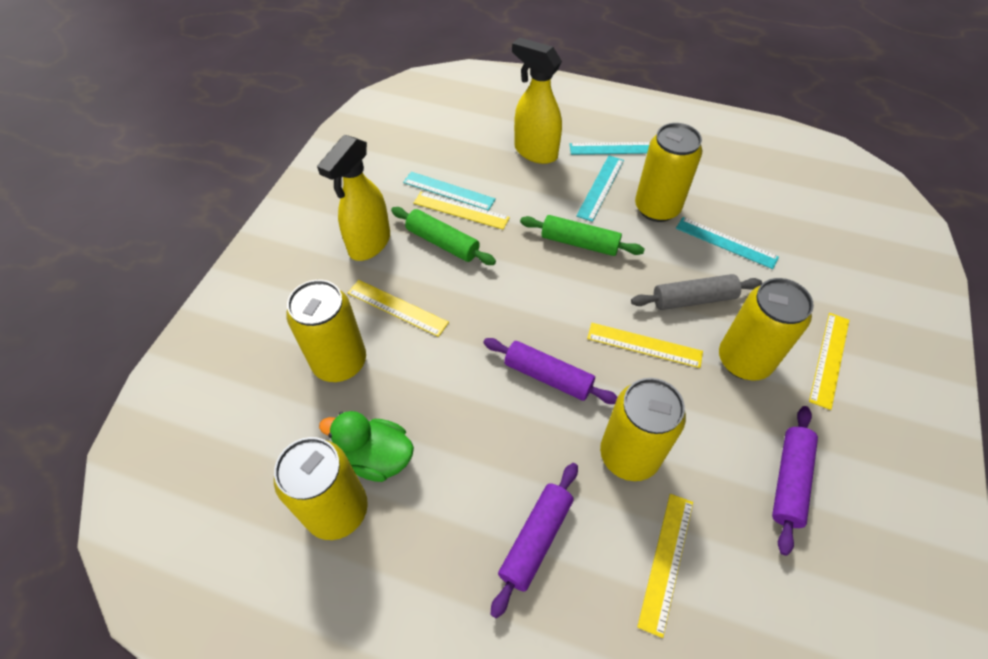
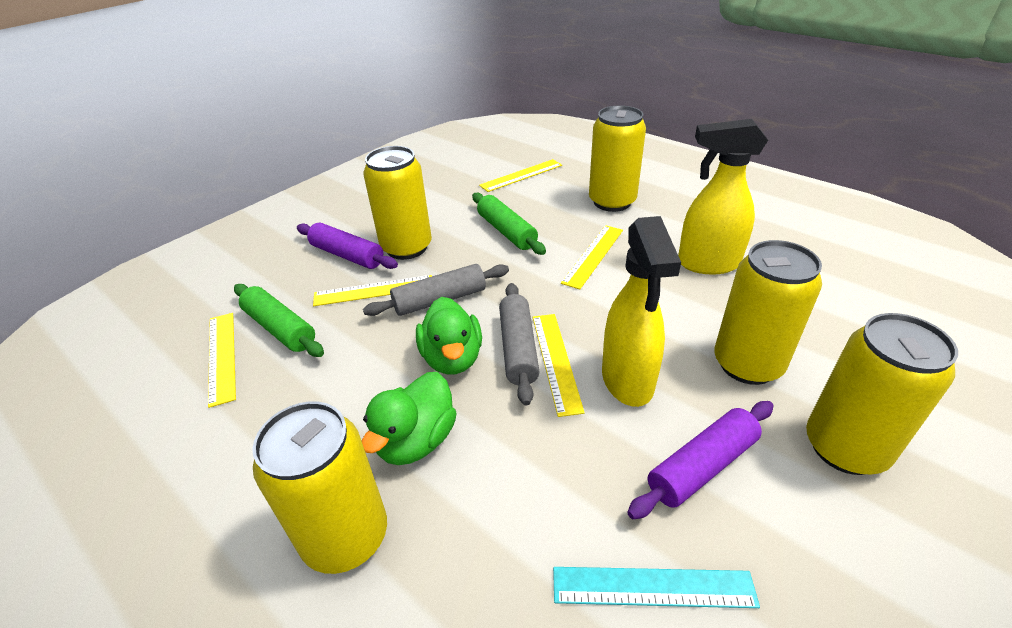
green duck: [319,411,414,482] = 1 -> [362,372,457,465] [416,297,482,375] = 2
grey rolling pin: [631,274,762,310] = 1 -> [363,264,509,316] [499,283,540,406] = 2
purple rolling pin: [483,338,617,404] [490,463,578,619] [772,406,818,556] = 3 -> [297,222,398,269] [627,401,773,519] = 2
turquoise ruler: [403,172,496,211] [570,142,650,155] [576,155,624,222] [676,217,779,269] = 4 -> [553,567,760,608] = 1

